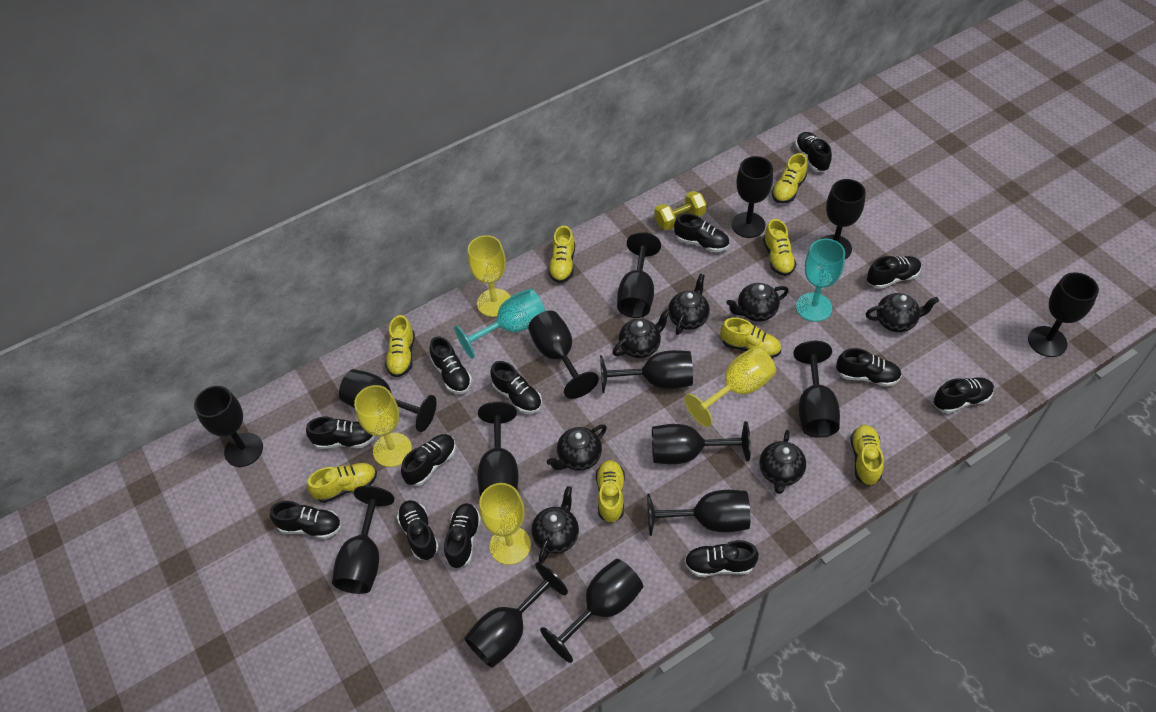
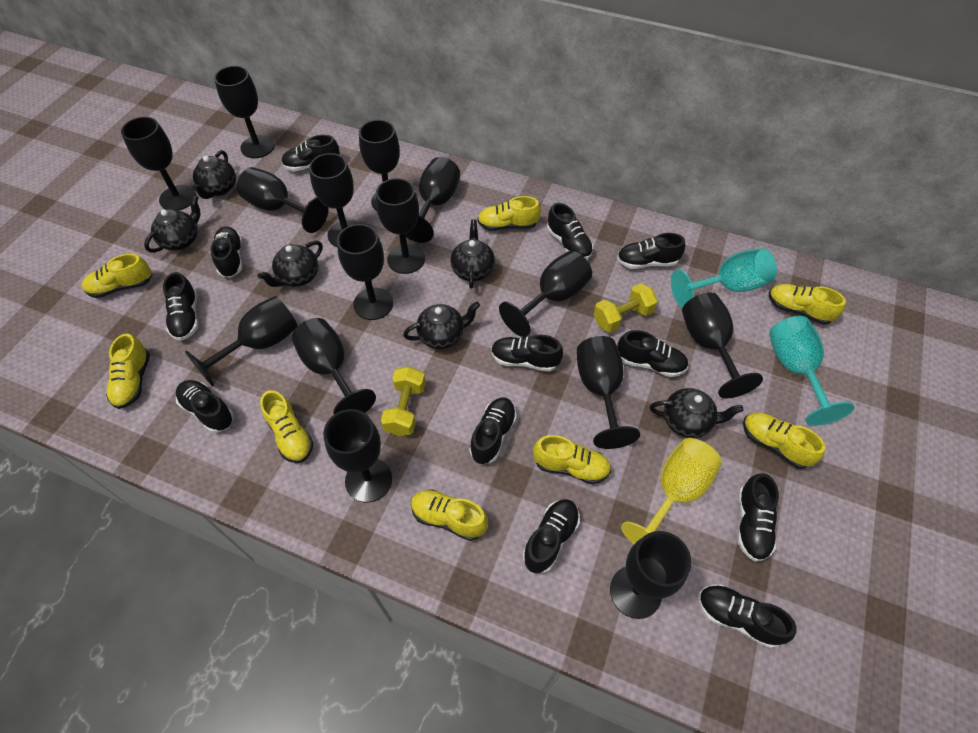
black shoe: [270,501,341,539] [306,417,375,449] [397,500,439,560] [401,434,456,486] [430,336,472,394] [444,503,481,569] [490,361,542,414] [674,213,729,252] [684,540,759,577] [795,132,832,172] [836,348,902,387] [867,256,921,289] [934,377,994,413] = 13 -> [163,272,199,341] [176,380,234,433] [210,227,242,278] [281,135,340,172] [469,397,517,464] [491,335,563,372] [523,499,580,573] [547,203,593,260] [617,233,685,269] [617,330,688,377] [698,585,796,648] [737,473,779,562] = 12
black teapot: [531,486,579,563] [547,424,607,471] [613,309,670,358] [668,274,710,335] [727,283,789,322] [759,430,806,494] [866,293,939,332] = 7 -> [144,195,200,253] [192,150,236,199] [258,241,323,287] [403,301,480,349] [450,220,495,289] [650,388,744,438] = 6
yellow dumbbell: [654,191,706,230] = 1 -> [381,366,426,436] [593,283,658,333] = 2
yellow goblet: [354,385,412,467] [468,235,511,317] [479,483,531,565] [684,347,776,427] = 4 -> [621,438,722,544] = 1

